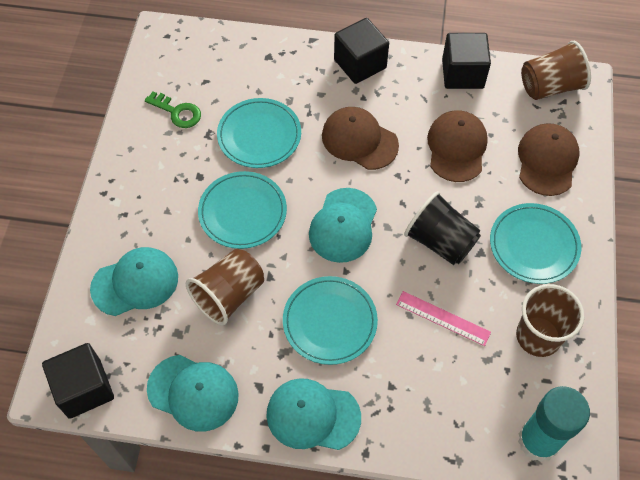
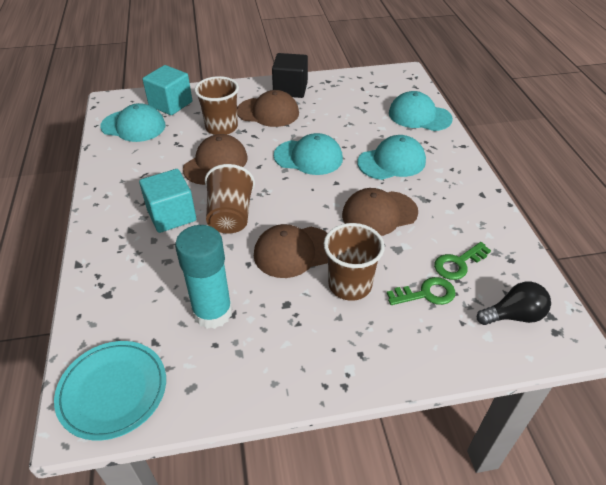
black cube: [42,343,114,419] [334,18,389,84] [442,33,491,89] = 3 -> [272,53,308,98] = 1
black cup: [404,191,481,265] = 1 -> none = 0
black light bulb: none = 0 -> [477,281,551,325] = 1
brown cap: [322,107,399,170] [427,110,488,182] [518,123,580,196] = 3 -> [183,134,248,185] [237,90,299,127] [254,224,328,278] [342,188,418,236] = 4
green key: [145,91,201,128] = 1 -> [387,277,455,305] [434,242,491,280] = 2
pink ruler: [396,291,491,346] = 1 -> none = 0
turquoise cube: none = 0 -> [139,169,196,233] [143,65,192,115] = 2
turquoise plate: [198,171,287,249] [217,98,301,168] [283,276,378,365] [490,203,581,284] = 4 -> [54,341,166,441] = 1

